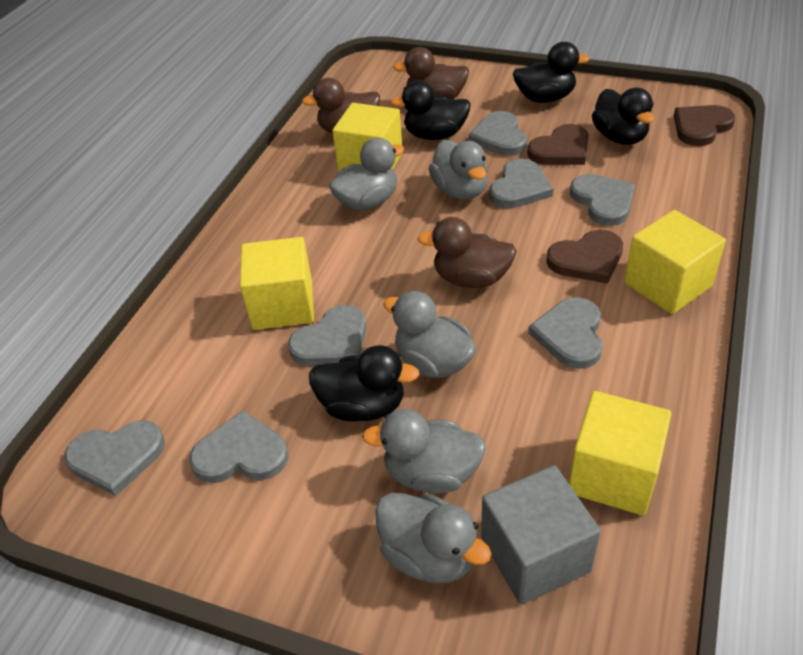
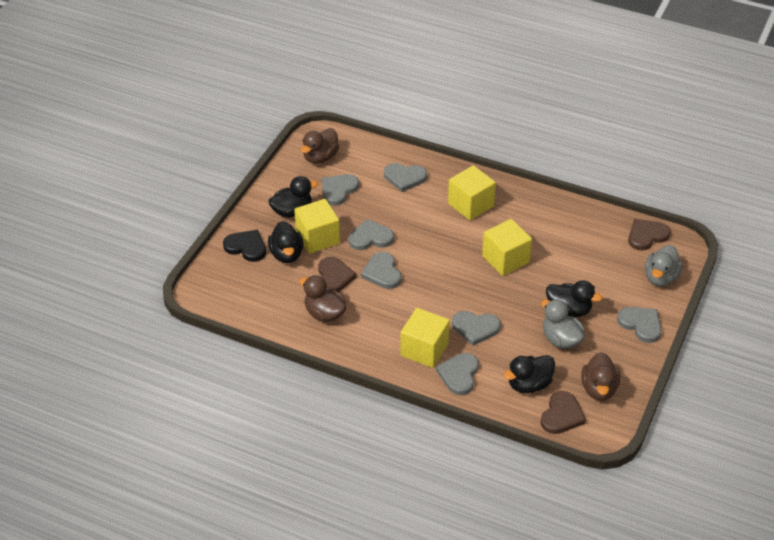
black heart: none = 0 -> [223,229,266,262] = 1
grey cube: [481,465,601,605] = 1 -> none = 0
grey duck: [329,137,405,210] [362,409,486,494] [375,493,492,583] [383,291,476,378] [429,140,488,200] = 5 -> [541,299,585,349] [645,245,683,287] = 2

